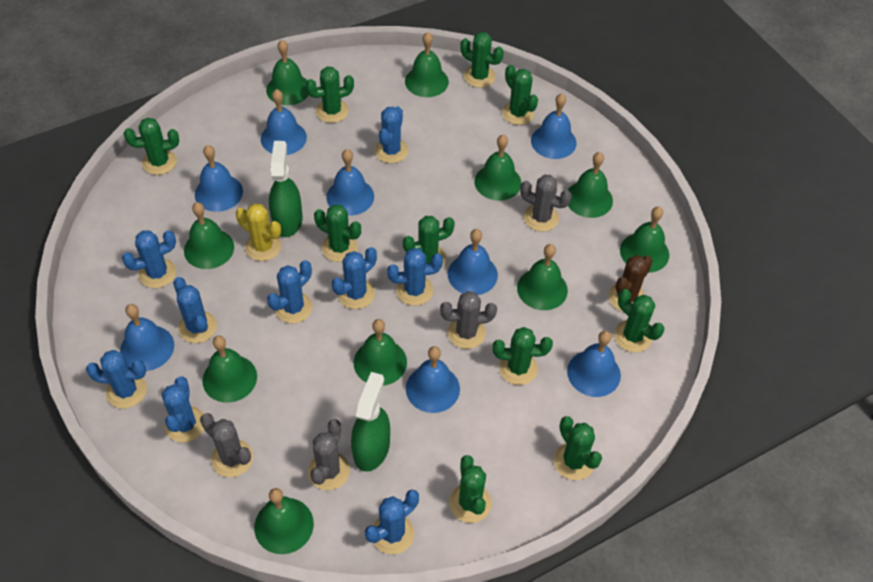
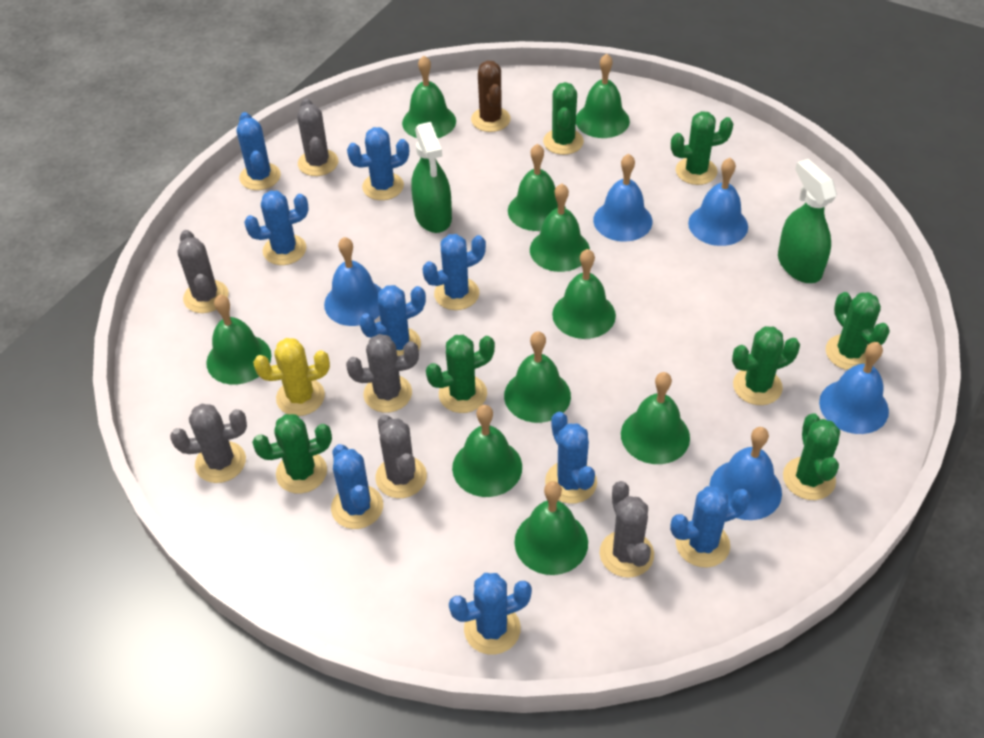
blue bell: [120,304,174,371] [195,145,243,212] [261,89,307,155] [326,149,374,216] [406,346,460,413] [448,229,498,295] [531,93,576,159] [567,331,621,397] = 8 -> [324,237,381,326] [593,154,652,242] [688,158,748,246] [709,427,782,520] [819,342,889,434] = 5
green cactus: [124,118,179,175] [306,67,354,123] [314,204,361,262] [403,216,455,268] [449,455,492,523] [460,32,504,88] [493,327,553,385] [502,65,538,125] [554,416,602,480] [614,289,664,352] = 10 -> [252,414,332,494] [426,335,495,413] [543,82,584,155] [671,111,733,185] [732,326,800,405] [783,413,840,500] [826,292,890,370] = 7
grey cactus: [200,413,253,477] [308,419,350,490] [440,291,497,349] [520,175,572,232] = 4 -> [170,404,247,483] [177,230,229,313] [297,98,338,176] [346,334,419,413] [375,415,427,498] [600,481,654,578] = 6

